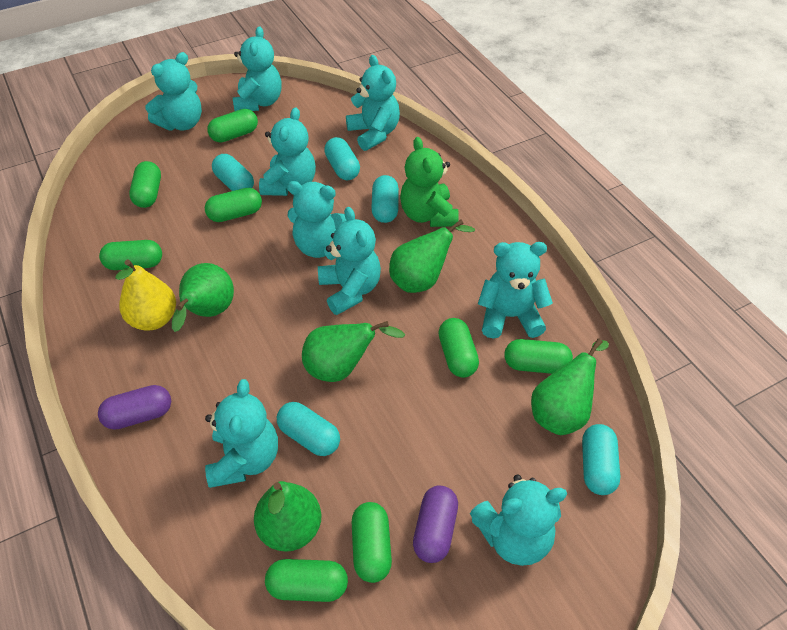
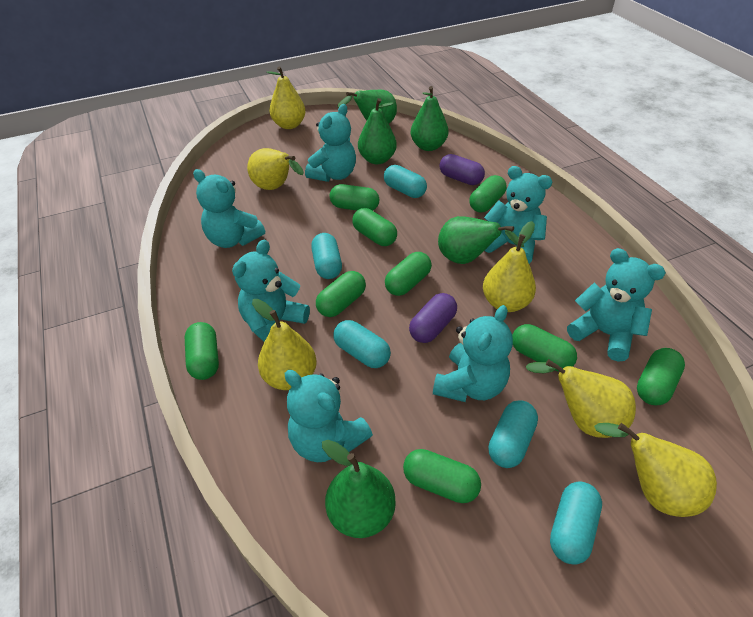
green capsule: [99,240,162,270] [129,161,161,208] [205,188,262,222] [207,109,258,143] [265,559,348,602] [352,502,392,583] [438,318,479,378] [504,339,573,374] = 8 -> [185,322,219,380] [316,271,366,317] [330,184,379,211] [352,208,397,246] [385,252,432,296] [403,449,481,503] [469,175,506,213] [512,324,577,371] [637,348,685,405] = 9
green teddy bear: [400,137,459,227] = 1 -> none = 0
turquoise teddy bear: [146,52,202,130] [205,379,278,488] [233,26,281,111] [259,107,316,196] [287,181,347,258] [318,207,381,315] [346,55,400,151] [470,475,567,566] [478,242,553,339] = 9 -> [193,169,265,248] [232,240,310,342] [284,370,373,462] [305,104,356,182] [433,305,513,402] [484,166,553,264] [567,248,666,362] = 7
yellow pear: [115,260,176,331] = 1 -> [247,148,304,190] [252,299,317,390] [267,66,306,129] [483,221,536,312] [526,359,636,438] [594,423,717,517] = 6

